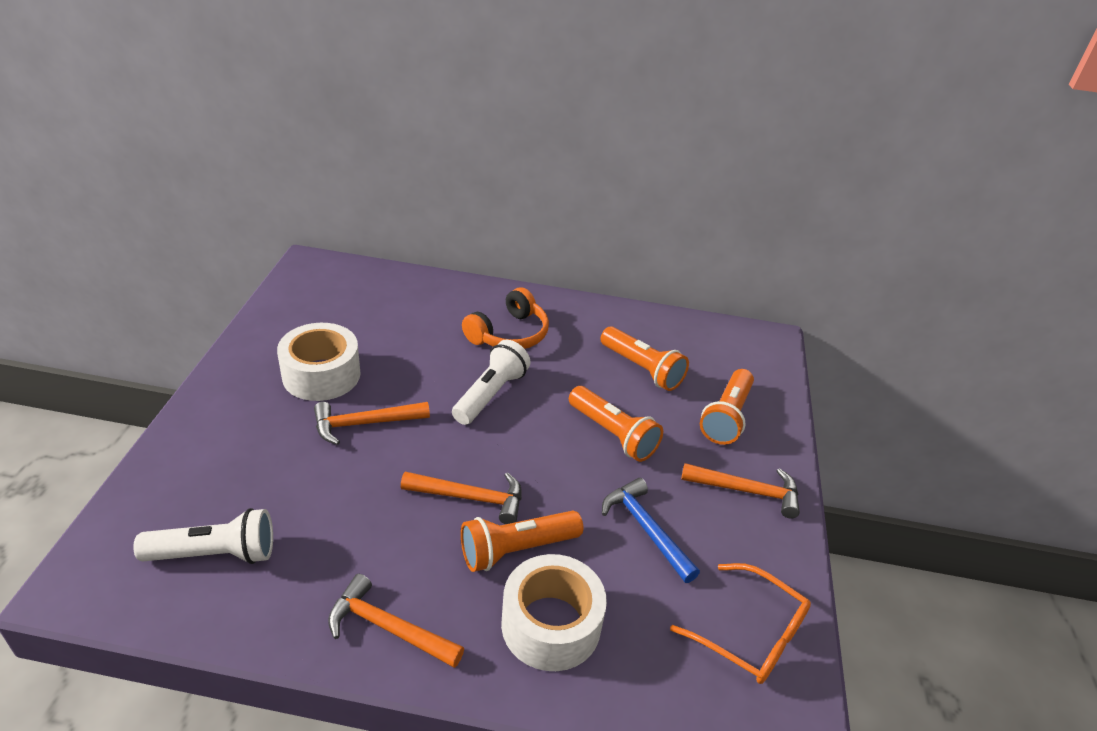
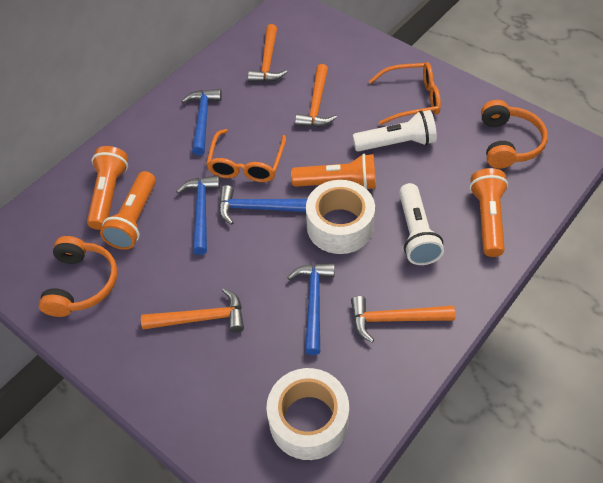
blue hammer: [602,478,700,583] = 1 -> [176,175,220,255] [182,89,222,155] [219,185,307,225] [287,263,335,355] = 4
orange glasses: [670,563,811,684] = 1 -> [206,129,286,182] [369,62,441,125] = 2
orange headphones: [462,287,549,349] = 1 -> [39,236,117,317] [481,100,548,169] = 2

